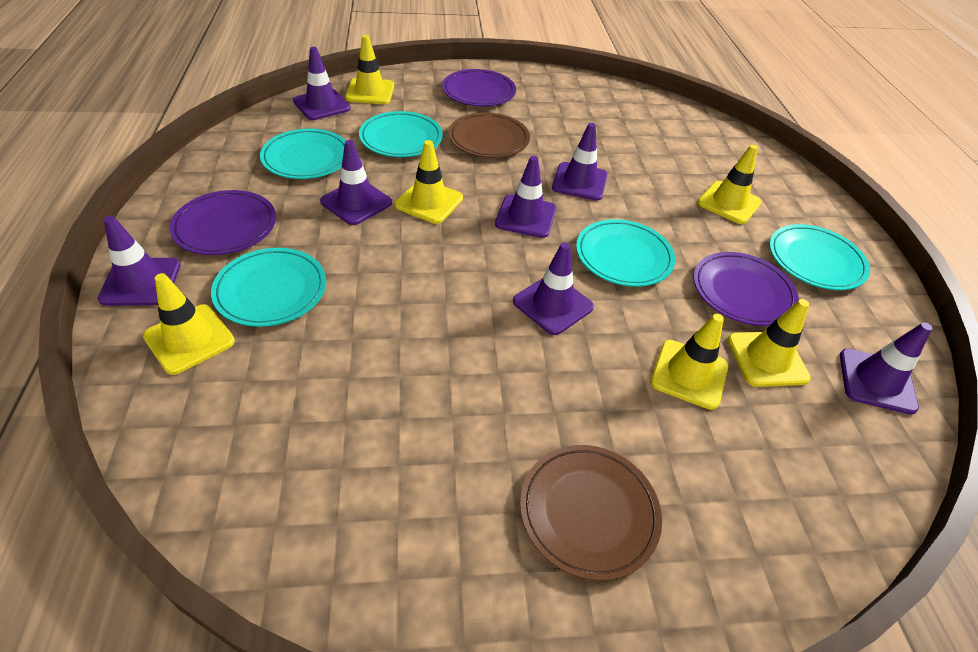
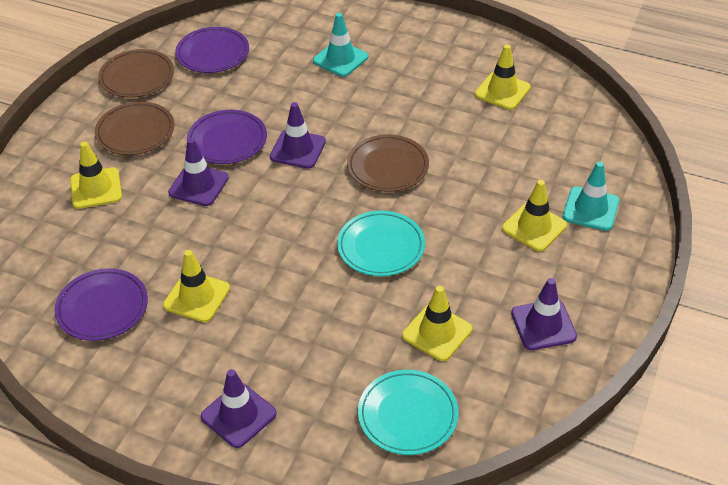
brown plate: [448,112,530,158] [520,445,662,581] = 2 -> [95,102,175,155] [98,49,174,98] [347,134,429,192] = 3
purple traffic cone: [98,216,181,306] [293,47,351,120] [320,140,392,225] [495,156,556,238] [513,242,594,335] [552,123,608,201] [840,322,932,415] = 7 -> [168,138,229,206] [201,369,276,448] [270,102,326,168] [511,278,577,350] = 4
turquoise plate: [211,248,326,327] [260,129,346,179] [359,111,443,157] [576,219,675,287] [769,224,870,290] = 5 -> [337,211,425,276] [358,370,459,455] = 2
turquoise traffic cone: none = 0 -> [313,13,368,77] [563,162,619,231] = 2
yellow traffic cone: [143,273,235,375] [345,35,394,104] [395,140,463,224] [650,314,728,410] [697,145,762,224] [727,299,811,387] = 6 -> [70,142,122,209] [163,250,230,322] [402,286,472,361] [475,44,531,110] [502,180,567,252] = 5

